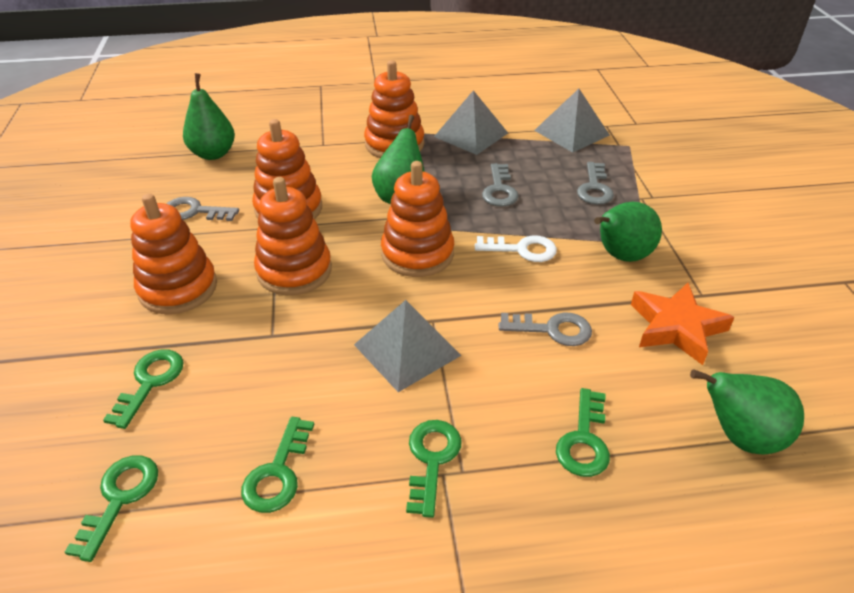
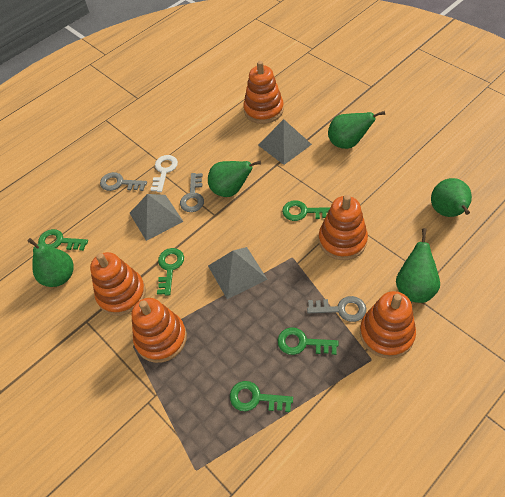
green pear: [183,73,235,160] [372,115,425,204] [594,202,662,262] [690,369,804,455] = 4 -> [28,238,74,287] [208,160,261,197] [328,111,385,149] [396,228,440,303] [431,178,472,217] = 5
grey key: [166,197,239,221] [482,163,519,207] [499,312,592,346] [577,162,614,205] = 4 -> [100,172,147,191] [180,173,204,212] [307,296,366,322] = 3
orange star: [631,283,735,365] = 1 -> none = 0

